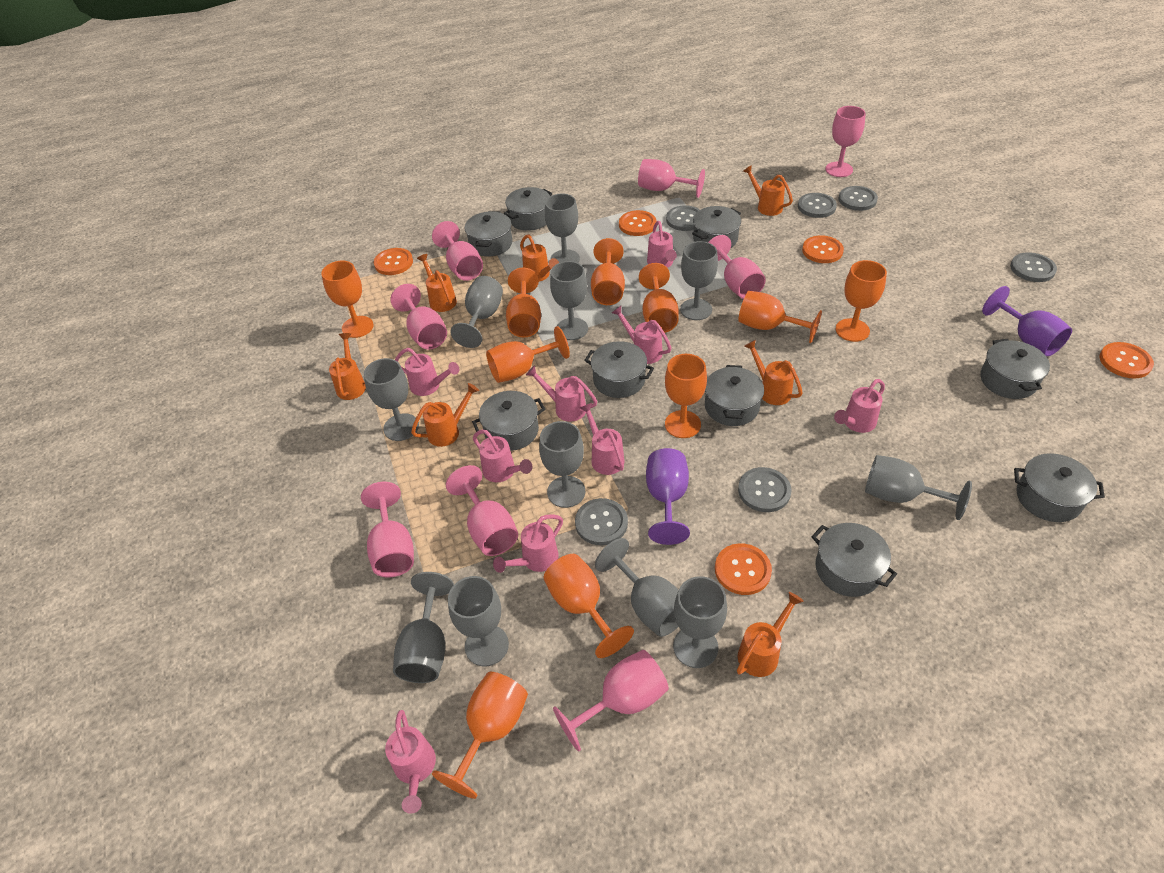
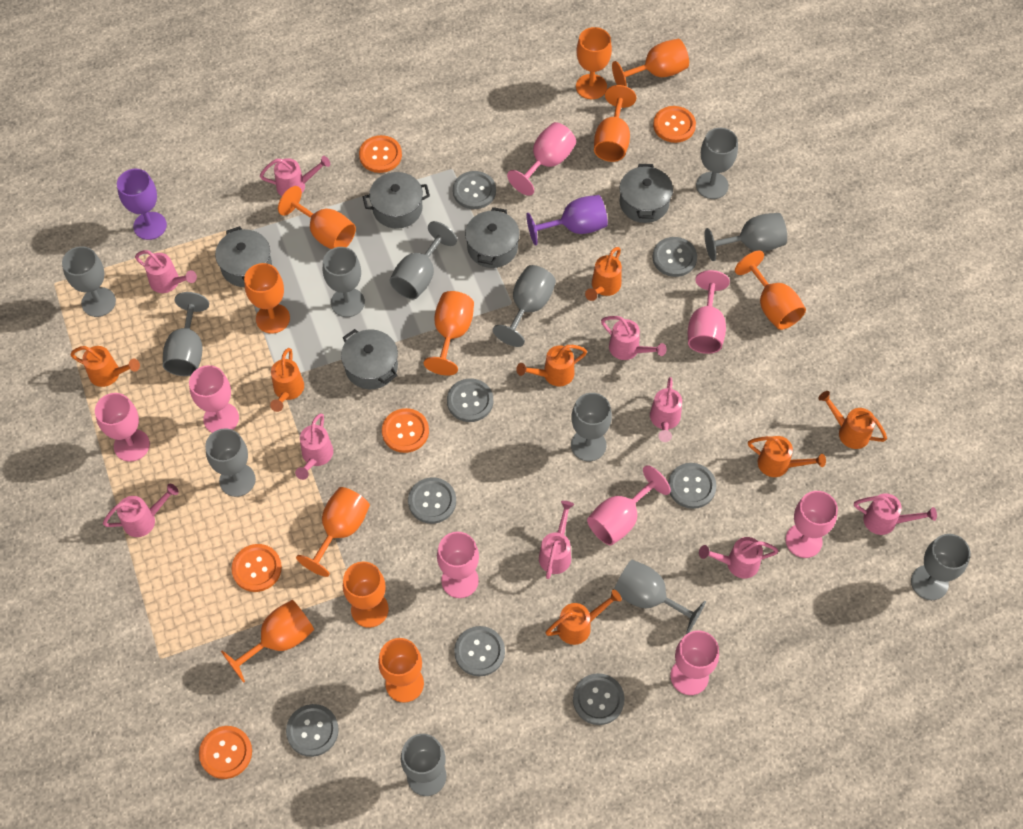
grey button: [575,498,628,545] [666,205,700,231] [738,467,792,512] [798,193,837,218] [838,186,878,211] [1010,252,1057,282] = 6 -> [286,704,339,757] [408,477,456,524] [447,379,493,422] [453,171,496,209] [454,626,505,677] [573,673,625,725] [653,237,697,277] [668,463,716,509] = 8
grey goblet: [364,358,419,441] [393,572,454,683] [448,576,509,666] [450,276,503,348] [539,421,585,508] [545,194,580,263] [550,261,588,340] [595,538,679,637] [673,576,727,668] [680,241,718,320] [865,455,972,520] = 11 -> [62,246,116,317] [163,292,209,376] [205,428,256,497] [323,247,365,317] [390,221,457,299] [401,734,446,796] [493,265,556,347] [571,393,612,461] [614,559,706,634] [696,128,738,199] [705,213,787,261] [911,534,971,600] = 12
grey pot: [465,211,513,257] [472,391,545,451] [504,187,553,231] [584,341,654,398] [692,206,741,249] [705,365,764,426] [811,523,897,597] [980,339,1050,399] [1014,453,1105,522] = 9 -> [215,226,272,287] [341,329,398,389] [363,172,430,229] [465,207,520,268] [620,164,673,223] = 5
orange goblet: [321,261,373,338] [432,672,528,799] [486,326,570,383] [506,268,541,338] [543,554,634,658] [591,238,625,305] [639,263,679,333] [665,354,707,438] [738,291,822,343] [836,260,887,342] = 10 -> [221,600,314,683] [244,263,290,334] [278,186,356,249] [296,487,370,577] [343,561,389,628] [378,638,424,703] [424,291,474,376] [576,27,612,99] [594,85,636,162] [612,39,689,86] [735,250,806,330] = 11

